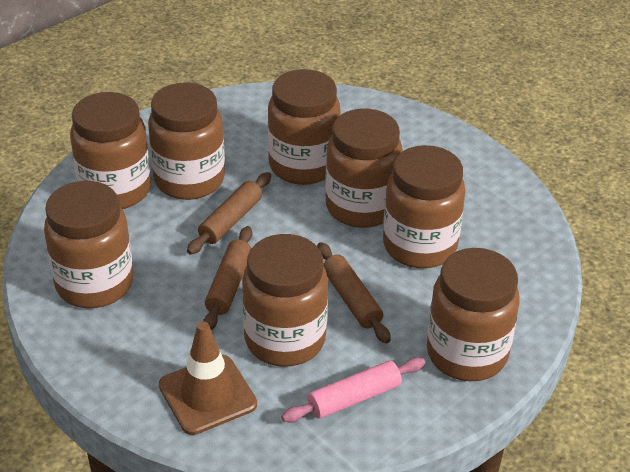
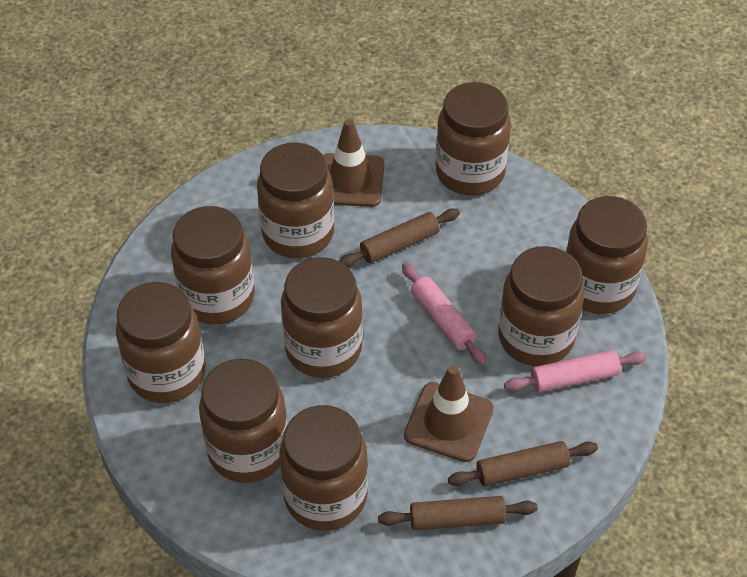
brown jar: [44,181,133,308] [70,92,151,209] [148,83,225,200] [242,234,328,367] [268,69,341,185] [325,109,403,228] [383,145,465,268] [427,248,520,381] = 8 -> [116,282,206,403] [171,206,255,325] [199,359,287,483] [257,142,334,258] [279,405,368,531] [281,257,363,378] [436,82,511,195] [498,246,584,366] [566,196,648,314] = 9
brown traffic cone: [159,322,257,435] = 1 -> [323,119,384,207] [404,365,494,462] = 2
pink rolling pin: [281,357,425,423] = 1 -> [402,263,487,366] [504,350,647,392] = 2

